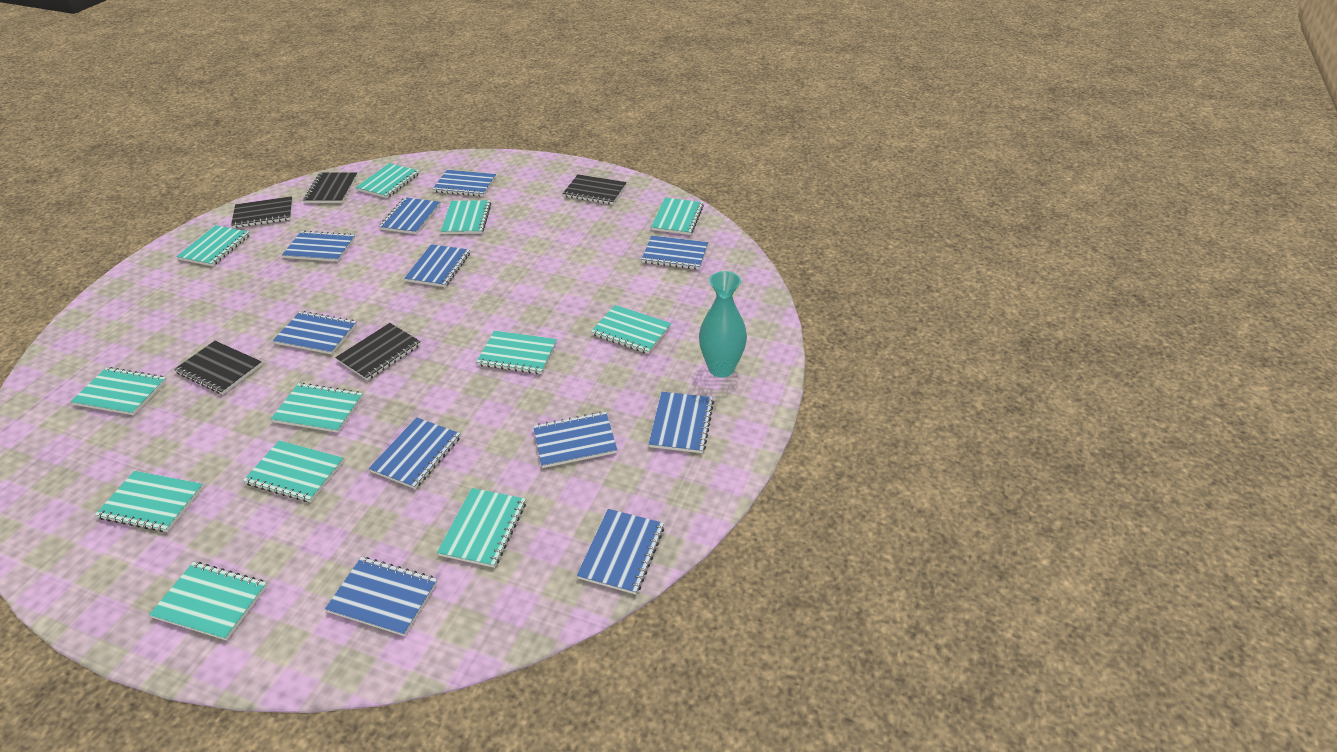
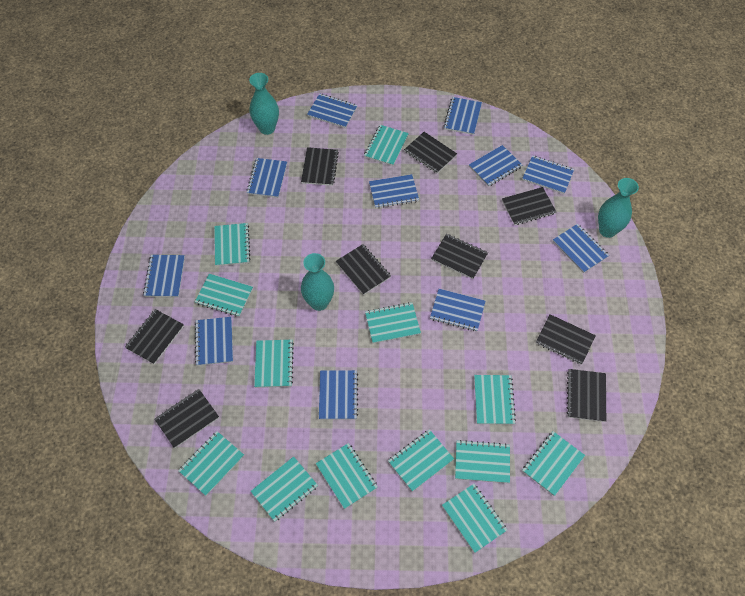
black notebook: [174,341,262,394] [231,196,293,228] [303,172,358,203] [335,323,421,381] [563,174,627,205] = 5 -> [125,309,184,364] [155,389,219,448] [301,147,339,186] [336,244,391,295] [404,132,457,173] [431,234,488,279] [502,187,556,225] [536,314,596,365] [566,369,606,422] = 9
turquoise notebook: [70,367,167,415] [95,471,204,532] [149,562,267,641] [176,225,250,266] [243,440,344,502] [271,383,363,433] [356,163,419,198] [437,488,526,568] [441,200,491,234] [476,331,557,374] [591,305,671,354] [651,198,704,235] = 12 -> [178,431,244,496] [195,274,253,317] [214,223,250,266] [251,456,318,522] [254,340,294,388] [316,443,378,509] [364,125,409,166] [365,302,421,344] [388,429,454,492] [442,484,507,553] [455,440,510,483] [474,375,516,425] [522,431,585,496] = 13
turquoise vase: [699,271,747,378] = 1 -> [249,73,279,135] [301,253,334,311] [598,178,639,238] = 3

